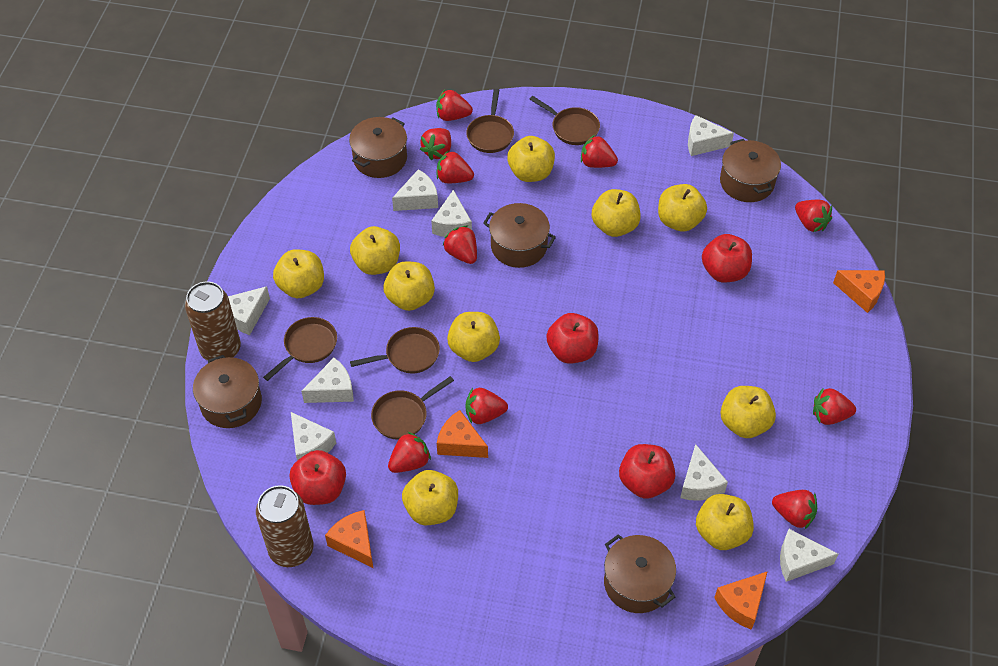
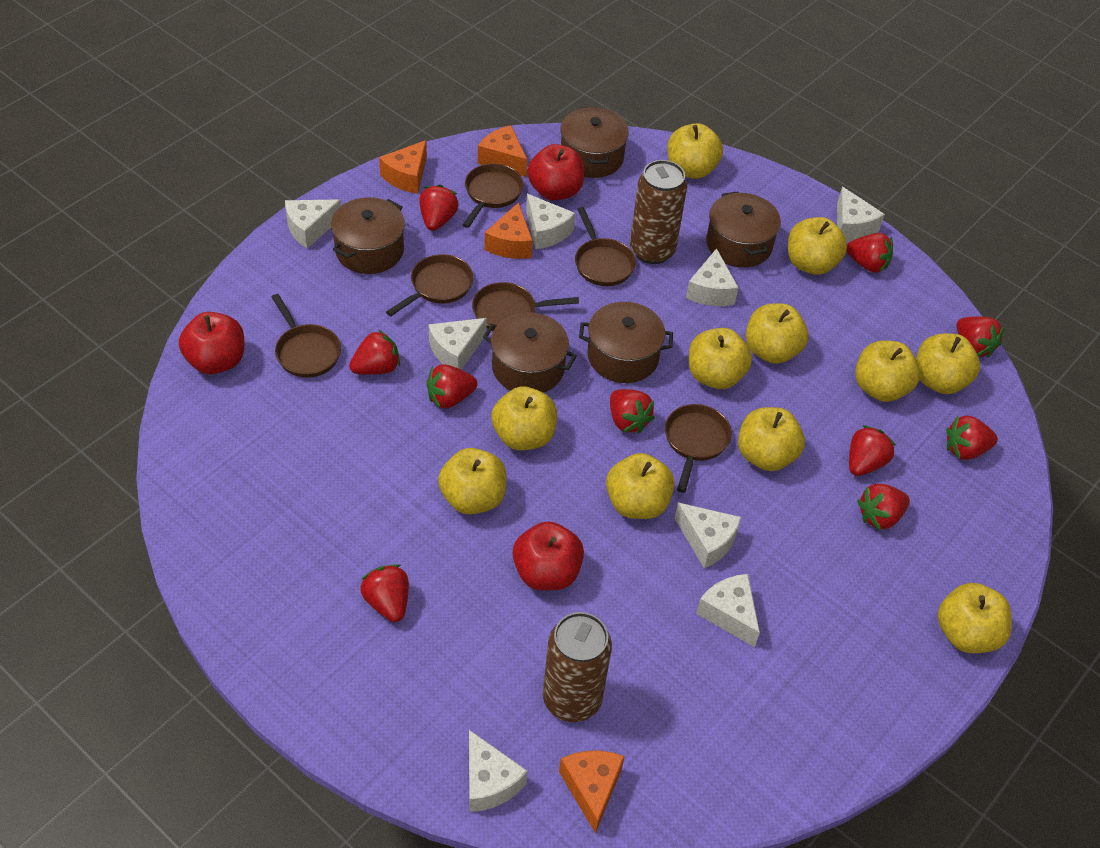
brown pan: [263,317,337,381] [350,327,440,374] [371,376,454,440] [466,89,514,153] [530,96,600,145] = 5 -> [272,294,341,378] [386,254,473,316] [463,163,524,228] [472,282,579,331] [575,207,636,286] [665,404,732,493] = 6
red apple: [289,450,346,505] [546,313,599,364] [619,444,675,499] [702,234,752,283] = 4 -> [179,312,244,374] [513,521,584,590] [528,144,584,201] = 3
yellow apple: [273,249,324,298] [350,226,400,275] [383,261,435,311] [402,470,458,525] [447,312,500,362] [507,136,555,182] [592,189,641,237] [658,184,707,231] [696,494,754,550] [720,386,776,438] = 10 -> [438,448,507,515] [491,386,557,450] [606,453,675,519] [667,123,723,179] [689,328,752,389] [738,407,805,471] [746,303,808,364] [788,217,847,275] [855,340,920,402] [916,333,980,394] [938,583,1012,653] = 11

